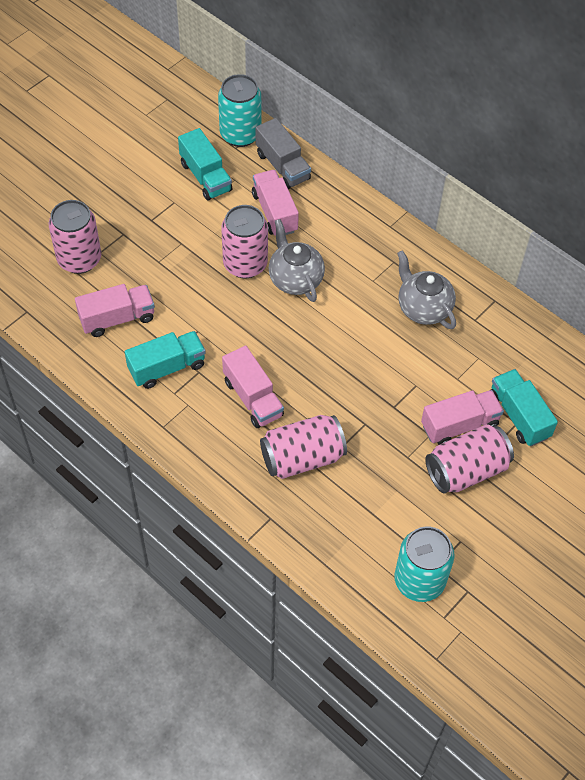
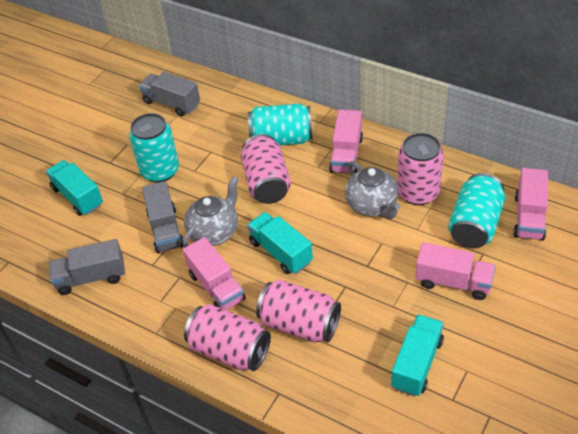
grey truck: [255,118,311,189] = 1 -> [49,239,125,295] [139,71,200,117] [142,181,184,254] = 3
turquoise can: [218,74,261,147] [394,527,455,602] = 2 -> [129,113,179,183] [248,103,313,145] [448,173,505,248] = 3

